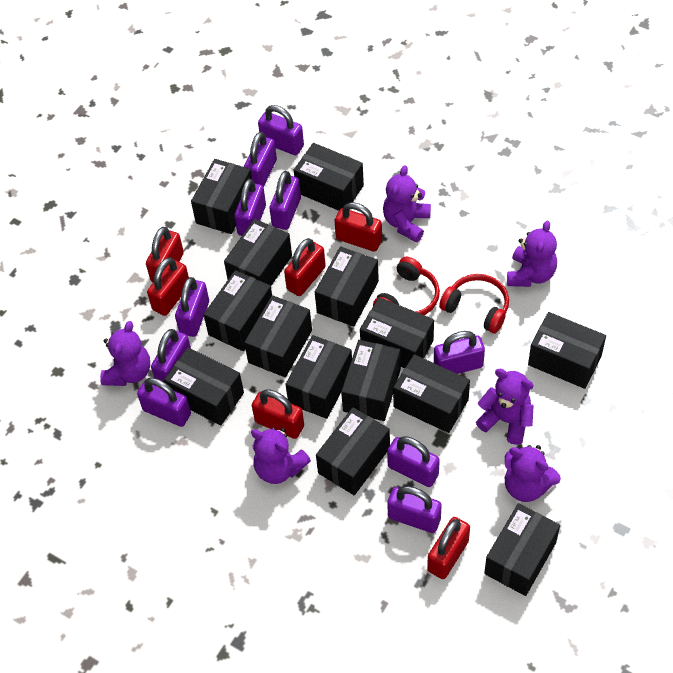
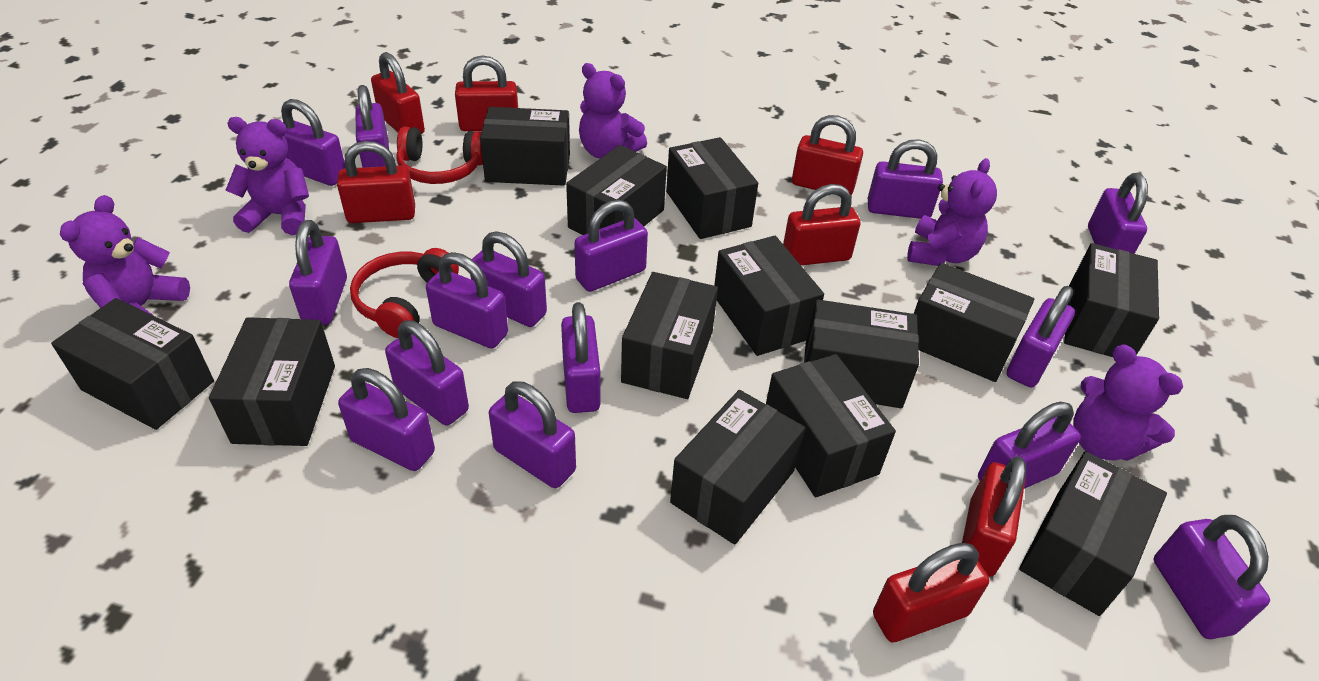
black box: [164,347,244,425] [191,159,252,234] [204,270,272,351] [224,219,292,286] [244,295,312,377] [285,335,352,419] [294,143,364,211] [315,246,379,327] [316,407,390,495] [341,340,401,421] [360,297,434,368] [393,354,470,433] [484,503,560,596] [528,312,606,389] = 14 -> [51,298,214,430] [209,317,335,446] [480,107,570,186] [566,145,667,235] [621,272,718,399] [666,137,758,239] [670,390,805,545] [714,236,824,356] [766,354,896,497] [804,299,919,408] [914,263,1034,382] [1019,451,1167,616] [1064,243,1159,357] = 13
purple padlock: [137,378,191,427] [151,329,191,382] [175,277,209,337] [234,179,266,236] [244,132,277,187] [258,105,304,155] [269,171,301,230] [387,436,440,487] [387,486,442,533] [434,331,485,374] = 10 -> [281,99,345,186] [289,220,347,325] [338,368,435,471] [355,85,389,168] [385,320,469,426] [426,252,508,349] [470,231,547,327] [489,382,576,488] [561,302,600,413] [574,200,648,292] [868,139,943,219] [978,402,1081,489] [1007,286,1075,387] [1088,173,1148,254] [1154,515,1270,639] = 15
purple teddy bear: [100,321,150,386] [251,427,311,484] [383,165,431,243] [476,369,534,445] [505,445,561,502] [507,221,557,287] = 6 -> [60,195,190,316] [225,117,309,235] [579,63,647,159] [907,158,997,266] [1074,345,1183,461] = 5
red padlock: [146,227,184,282] [147,257,189,316] [252,389,304,439] [284,238,326,296] [335,202,382,252] [427,517,470,579] = 6 -> [337,141,415,223] [371,52,425,134] [455,55,518,131] [783,184,860,265] [792,115,863,195] [873,543,989,642] [962,456,1026,576] = 7

